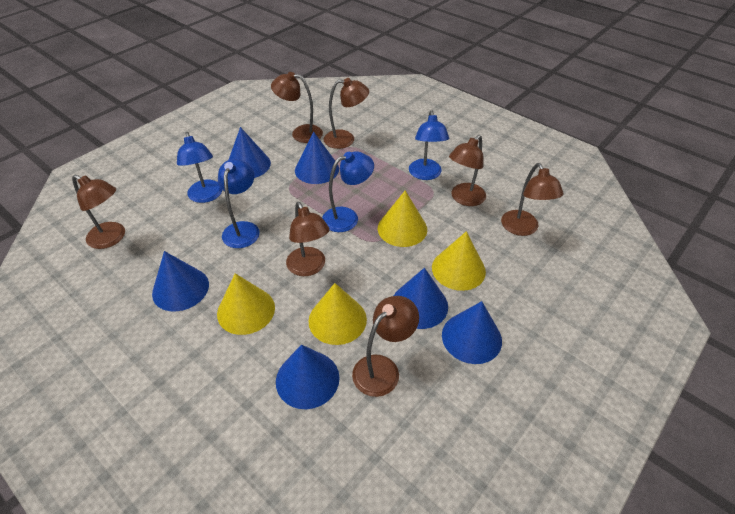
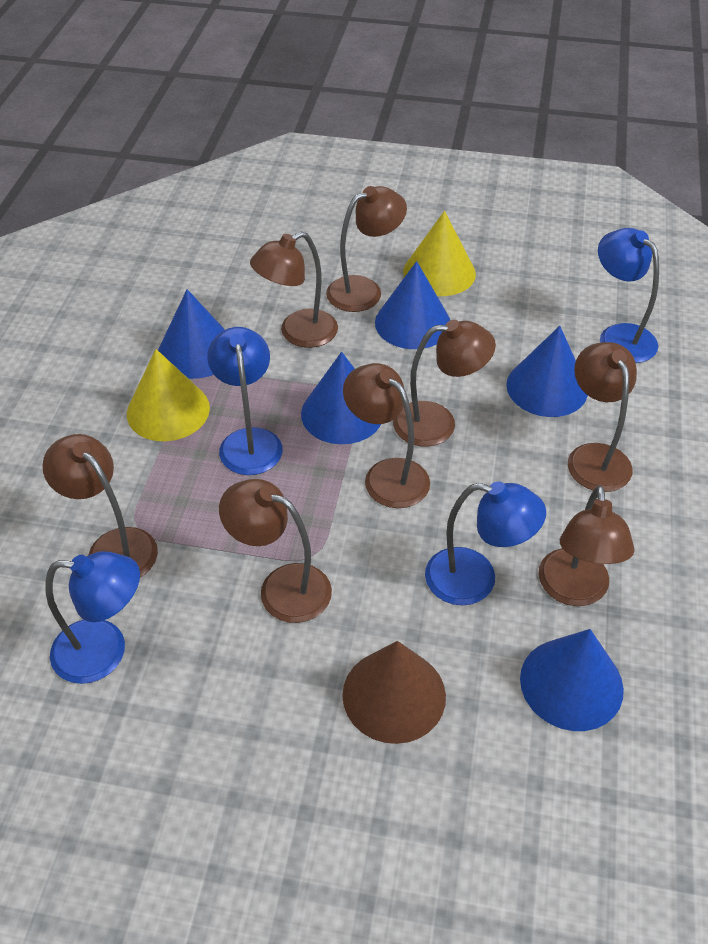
blue cone: [152,251,209,312] [229,127,271,178] [276,345,340,409] [295,131,339,184] [394,268,448,329] [442,301,502,364] = 6 -> [158,289,225,379] [301,352,381,444] [375,261,450,349] [506,326,588,417] [520,629,624,731] = 5
brown cone: none = 0 -> [342,641,446,744] = 1
brown lamp: [72,175,125,249] [271,72,323,143] [286,202,330,276] [323,78,369,149] [352,296,419,397] [449,135,486,206] [501,163,564,236] = 7 -> [42,434,158,577] [219,479,332,623] [250,232,338,348] [326,186,407,312] [343,363,430,508] [393,320,496,447] [539,485,634,606] [568,342,637,492] = 8
yellow cone: [217,273,275,335] [309,283,367,345] [378,190,427,247] [432,231,486,291] = 4 -> [127,349,210,441] [403,211,476,296] = 2

